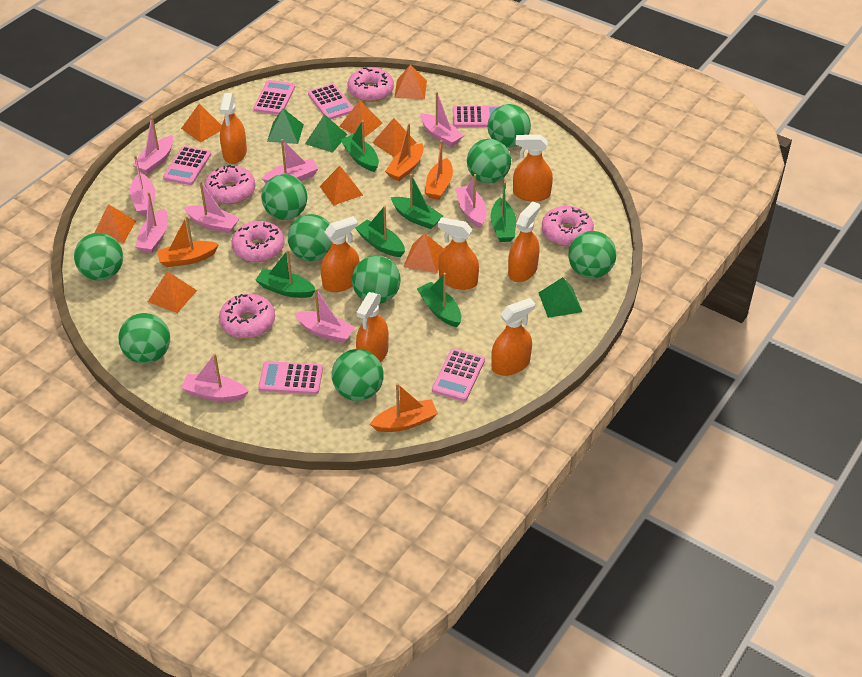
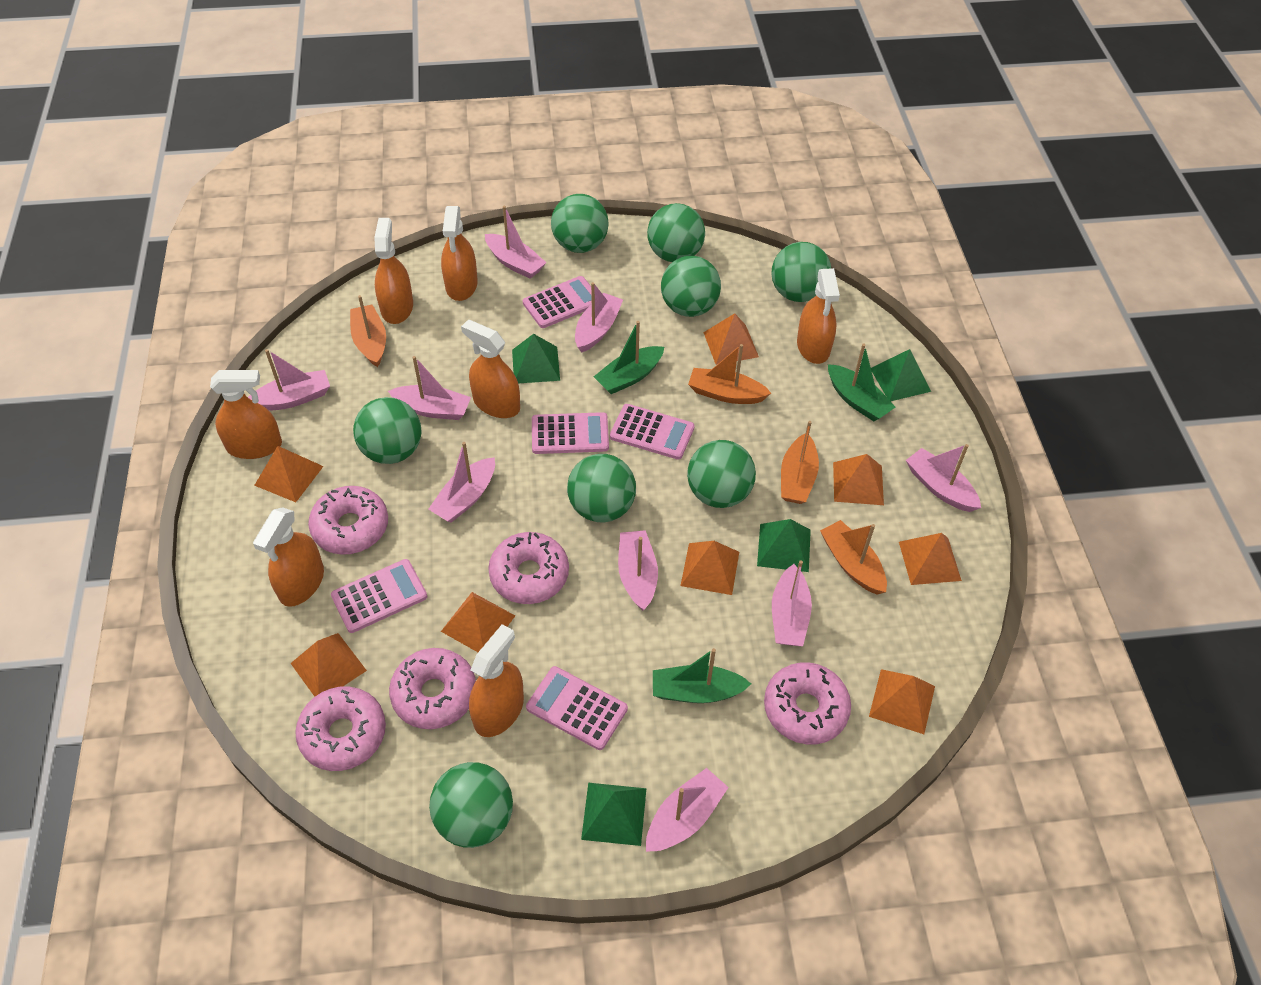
green ball: [74,233,123,281] [119,313,170,364] [261,174,307,220] [288,214,332,262] [332,349,384,401] [352,255,401,304] [467,139,511,183] [488,104,531,148] [568,231,616,279] = 9 -> [353,397,422,464] [429,762,513,848] [551,194,609,253] [567,454,636,523] [647,203,705,262] [661,256,721,317] [687,440,756,508] [771,242,831,302] = 8
green boat: [256,250,315,298] [341,120,379,172] [356,206,405,257] [391,174,443,229] [417,273,461,327] [491,181,516,242] = 6 -> [594,321,664,394] [653,648,751,703] [828,344,895,421] = 3
green pyramid: [267,108,304,144] [305,114,348,153] [539,277,582,318] = 3 -> [512,334,560,383] [581,783,647,846] [757,519,811,572] [871,349,931,401] = 4
pink calculator: [163,146,211,185] [253,80,295,115] [258,361,323,394] [308,84,353,119] [432,348,485,401] [453,106,500,127] = 6 -> [331,559,427,633] [523,276,592,328] [526,666,628,750] [532,412,609,454] [610,404,695,460] = 5

